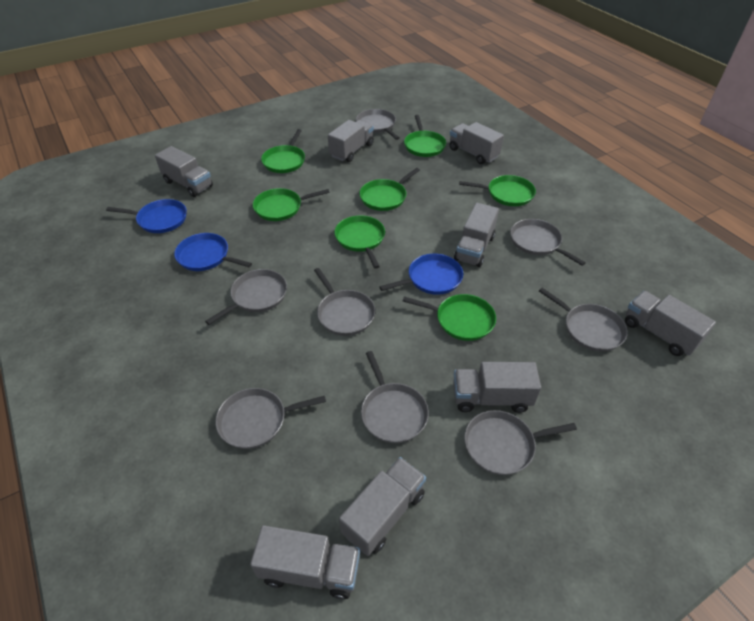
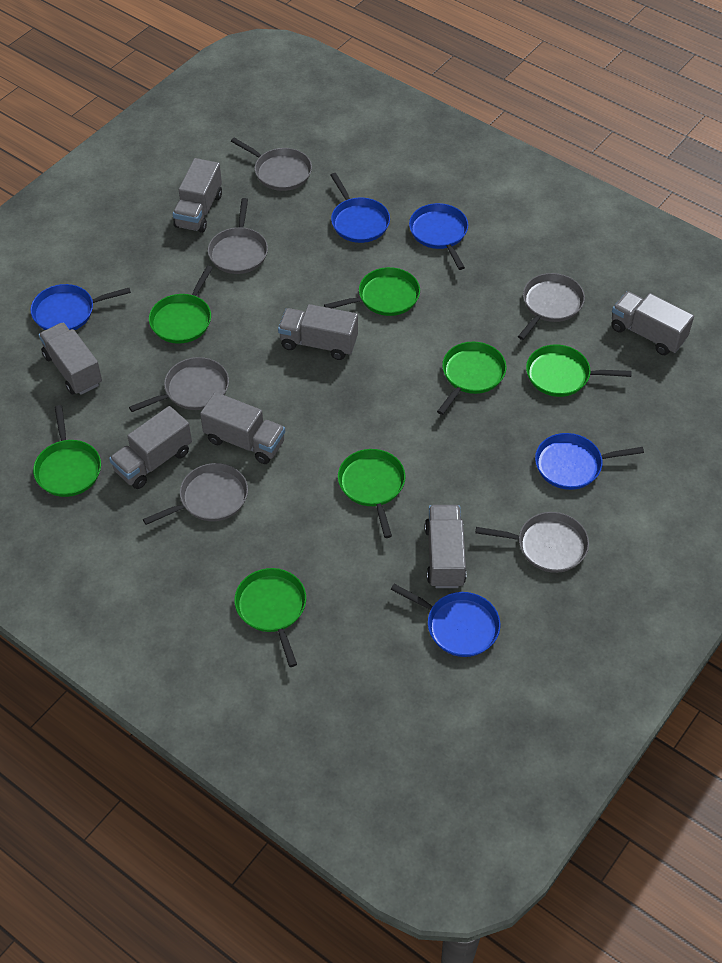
blue pan: [106,199,187,233] [174,233,252,271] [379,254,463,295] = 3 -> [31,284,131,330] [330,173,390,243] [391,584,500,657] [409,203,468,270] [535,433,644,490] = 5
grey pan: [205,269,287,325] [215,388,326,449] [314,268,375,336] [356,109,399,140] [361,351,429,443] [464,410,577,475] [510,219,586,266] [539,288,628,352] = 8 -> [129,357,229,412] [143,463,248,525] [208,198,268,274] [231,138,312,191] [475,512,589,573] [518,273,585,340] = 6
grey truck: [155,146,213,197] [250,525,360,599] [328,120,374,162] [339,457,426,556] [449,122,504,164] [453,362,541,413] [454,203,499,267] [625,291,716,356] = 8 -> [39,322,102,395] [109,406,192,489] [173,158,222,233] [200,392,285,464] [278,304,358,360] [425,505,466,588] [611,291,694,355] = 7

